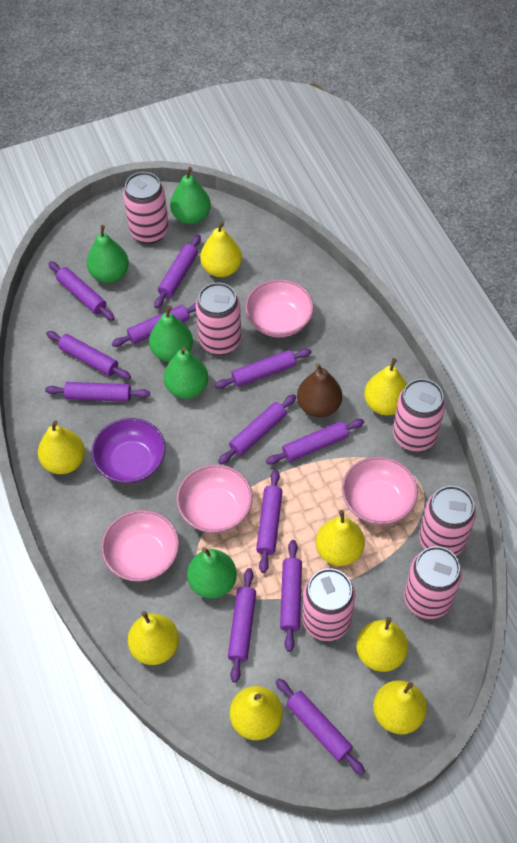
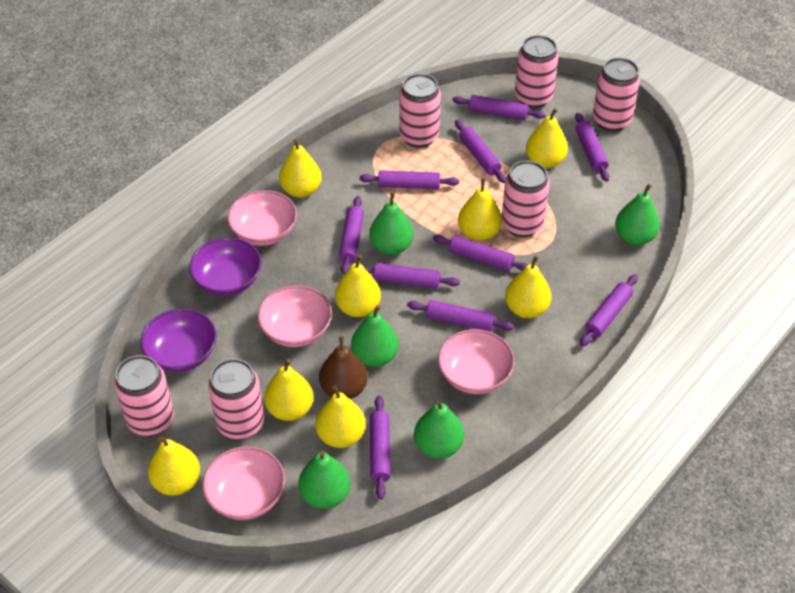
purple bowl: [91,418,166,484] = 1 -> [140,309,217,372] [189,237,262,296] = 2
purple rolling pin: [45,382,150,402] [46,331,131,379] [49,261,115,321] [112,303,196,347] [154,235,201,308] [215,348,312,389] [218,394,296,464] [228,568,256,683] [256,469,283,573] [266,419,364,465] [276,678,365,775] [280,540,302,652] = 12 -> [339,196,364,275] [360,170,459,189] [363,263,460,289] [370,396,390,499] [407,300,514,331] [433,235,528,271] [452,95,545,120] [455,120,506,183] [575,113,609,182] [580,274,638,346] = 10

